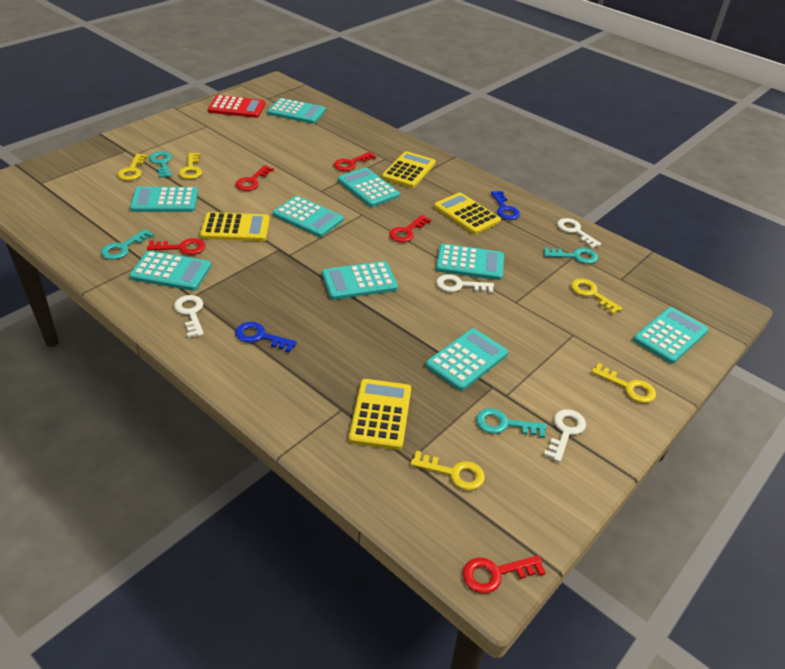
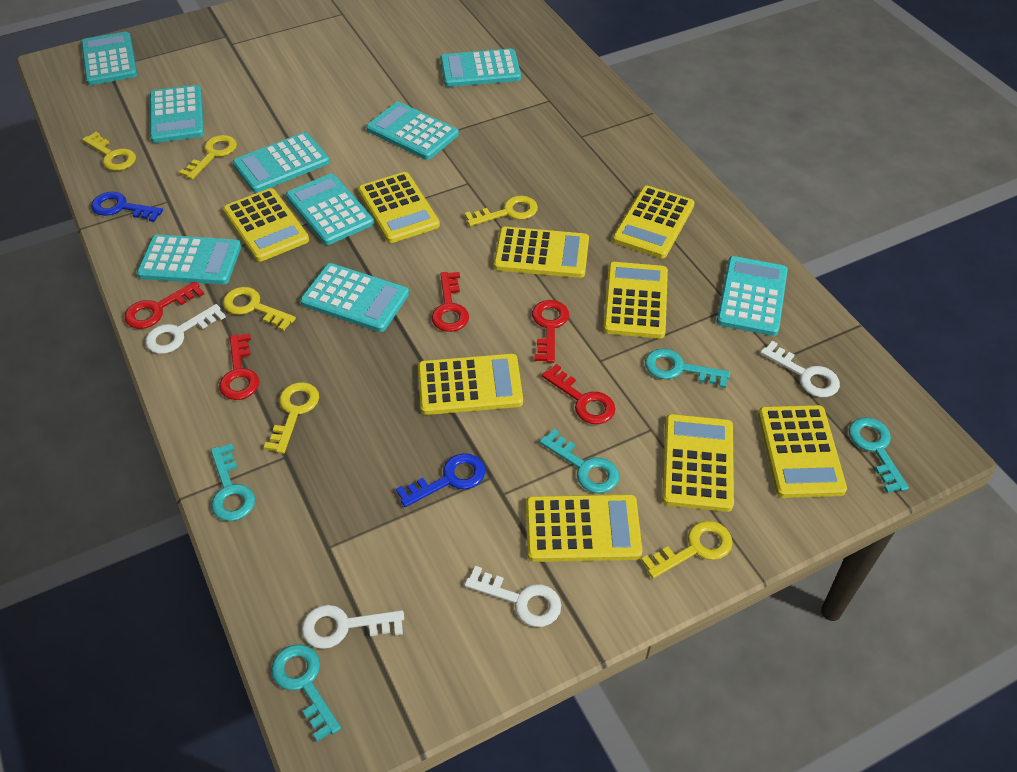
red calculator: [208,95,265,118] = 1 -> none = 0
turquoise key: [101,229,154,260] [149,151,172,178] [476,408,547,438] [544,247,598,264] = 4 -> [211,444,255,521] [271,644,341,742] [540,429,619,493] [645,348,730,388] [849,417,909,493] = 5
yellow calculator: [200,212,270,241] [349,379,411,450] [382,151,436,188] [434,192,501,235] = 4 -> [223,188,309,262] [358,172,440,243] [418,354,523,415] [494,227,589,278] [526,494,642,562] [603,262,668,338] [613,186,695,258] [662,414,734,512] [758,405,847,498] = 9
yellow key: [117,154,148,181] [179,153,202,179] [410,451,485,490] [571,279,622,314] [591,363,656,403] = 5 -> [82,132,136,171] [179,135,237,180] [223,287,296,331] [264,382,319,454] [465,196,538,226] [641,521,733,579] = 6

